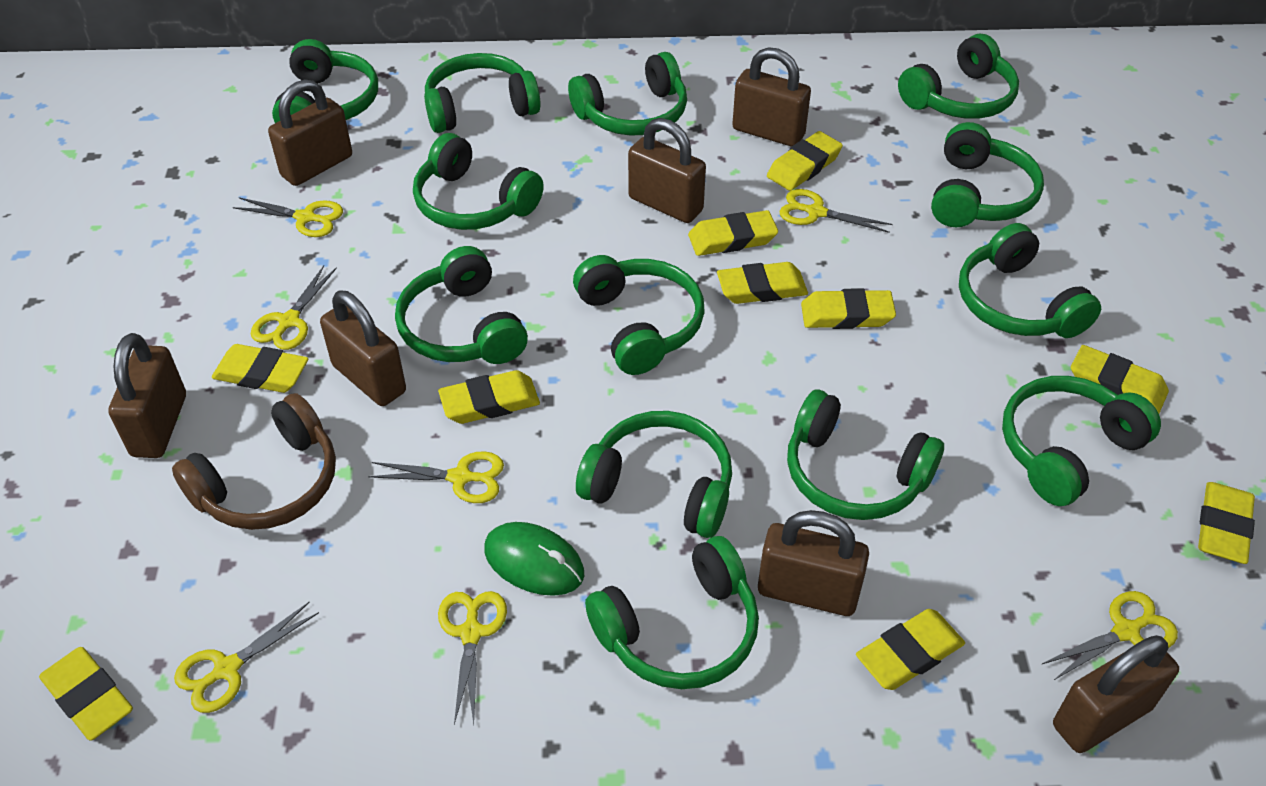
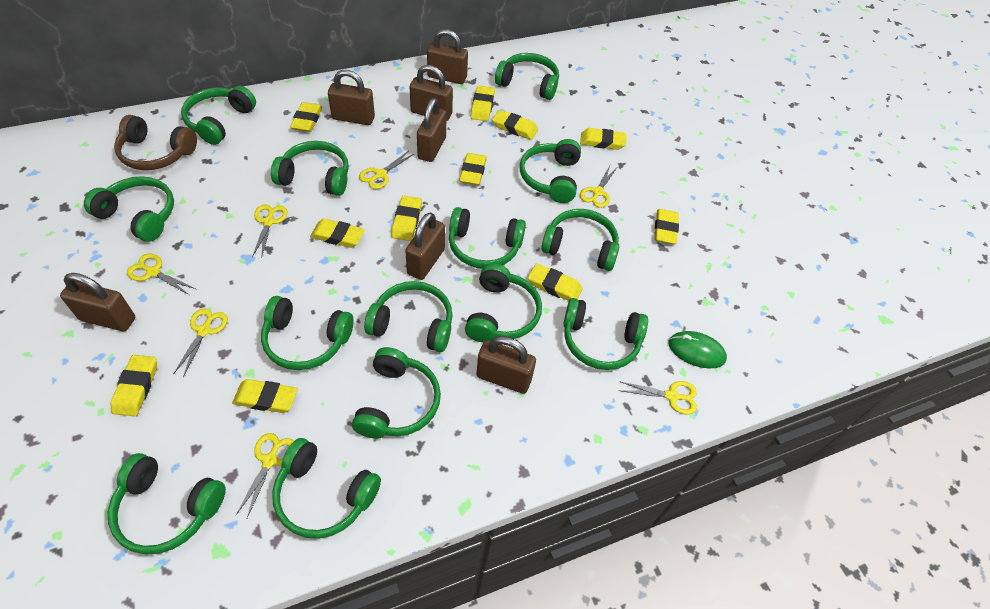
green headphones: [272,39,378,123] [395,246,528,364] [413,133,544,230] [424,53,541,133] [568,52,687,136] [573,255,705,375] [576,411,732,538] [585,536,759,689] [787,390,944,520] [898,34,1019,119] [931,122,1044,227] [959,223,1101,338] [1002,376,1161,506] = 13 -> [84,176,174,242] [108,453,226,554] [181,86,256,145] [261,296,354,370] [271,141,349,196] [272,438,381,539] [352,347,441,439] [364,281,453,352] [449,207,526,269] [465,263,542,342] [495,53,559,100] [520,139,581,203] [541,209,619,271] [563,298,648,370] = 14
yellow eraser: [39,647,133,741] [212,344,308,393] [438,370,540,424] [688,210,778,256] [717,262,808,304] [767,131,843,191] [801,288,896,329] [856,609,965,690] [1071,345,1169,413] [1198,482,1255,564] = 10 -> [111,355,157,416] [232,379,298,413] [290,102,322,132] [310,219,365,248] [391,196,422,241] [459,153,487,185] [471,86,495,121] [492,110,538,140] [528,263,583,301] [580,128,627,150] [654,209,679,244] = 11

